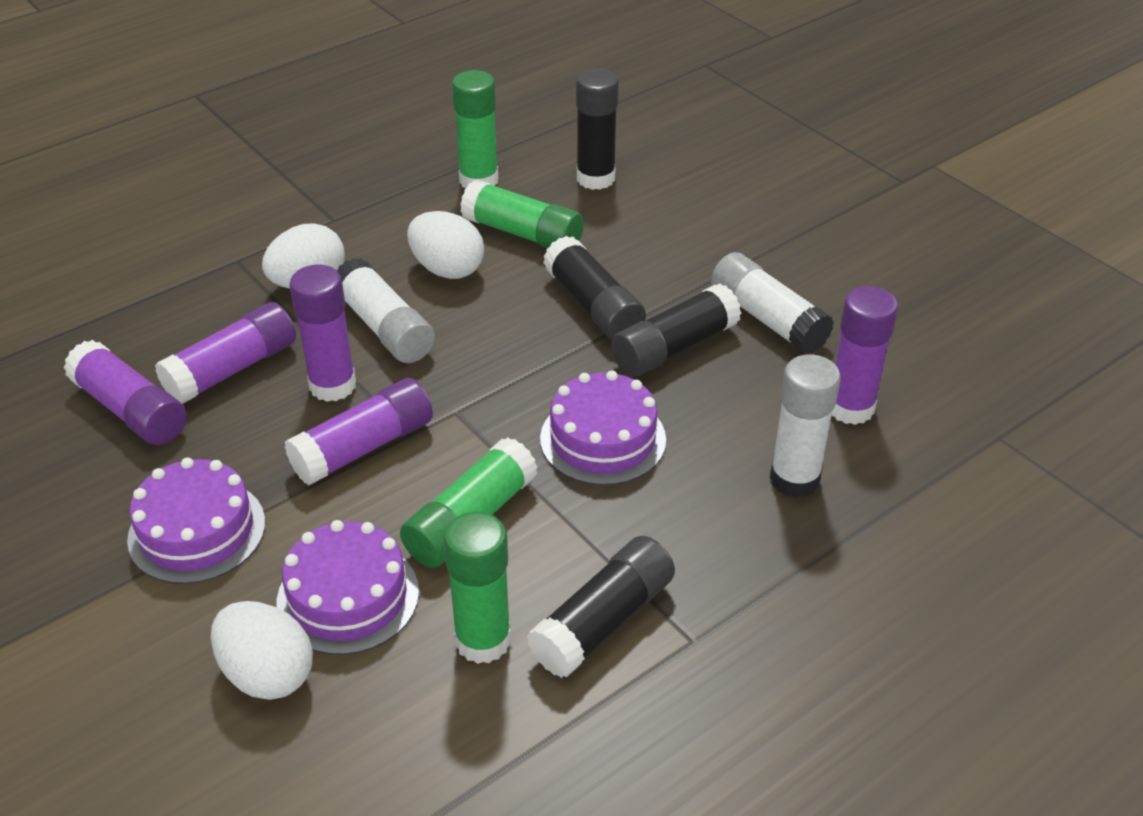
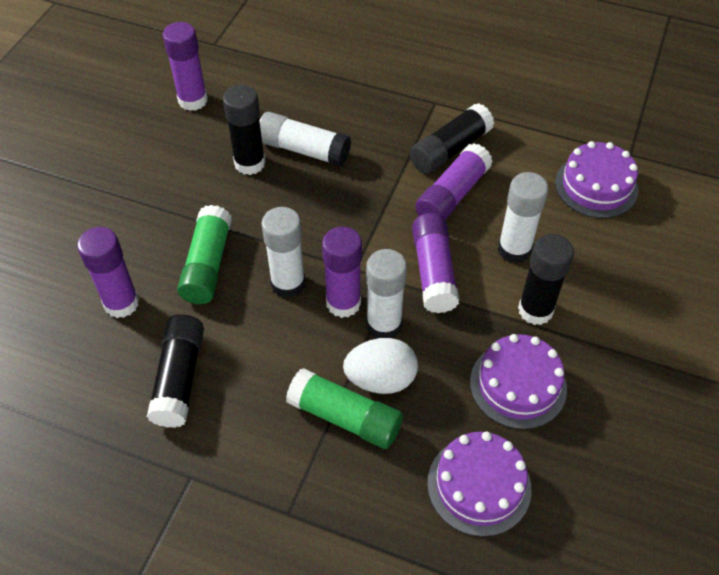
green glue stick: [400,437,538,568] [444,512,511,664] [452,70,498,188] [460,179,584,248] = 4 -> [177,205,232,304] [286,368,403,449] = 2
white egg: [211,601,313,700] [262,223,345,289] [407,211,484,279] = 3 -> [343,338,418,394] = 1
white glue stick: [337,258,435,363] [711,252,834,355] [770,354,841,498] = 3 -> [259,112,351,167] [261,207,305,298] [366,249,407,339] [498,172,549,263] = 4

